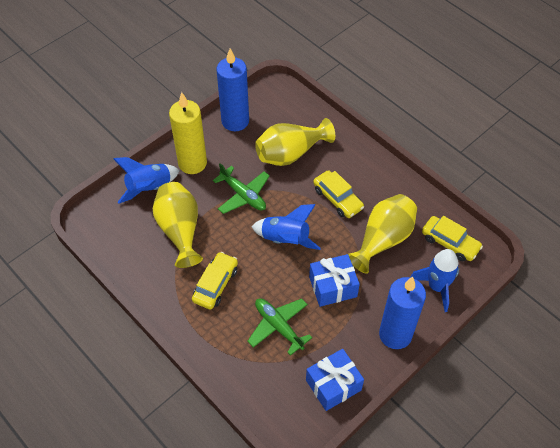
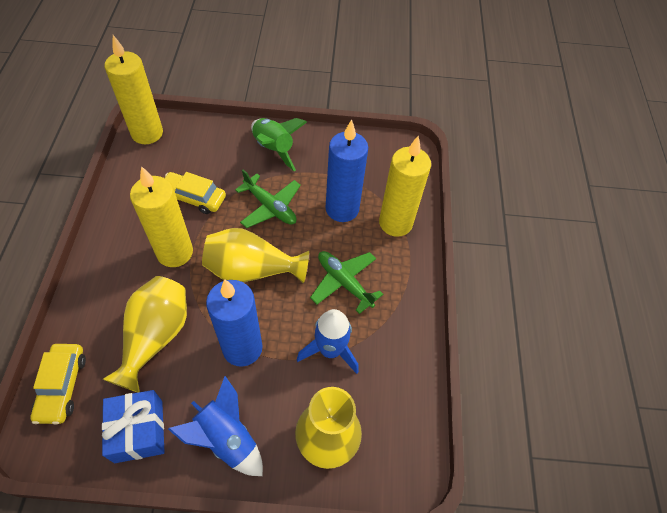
blue gift: [306,349,364,411] [309,254,360,307] = 2 -> [102,390,165,463] = 1
blue rocket: [113,157,180,204] [252,204,321,250] [410,249,459,312] = 3 -> [168,376,263,476] [297,309,359,374] = 2
green rocket: none = 0 -> [251,118,307,171] = 1
yellow candle: [169,92,207,174] = 1 -> [105,35,163,144] [130,166,193,267] [379,136,431,237] = 3
yellow car: [192,252,238,310] [313,170,364,218] [422,216,483,261] = 3 -> [30,344,86,425] [165,172,226,214] = 2

